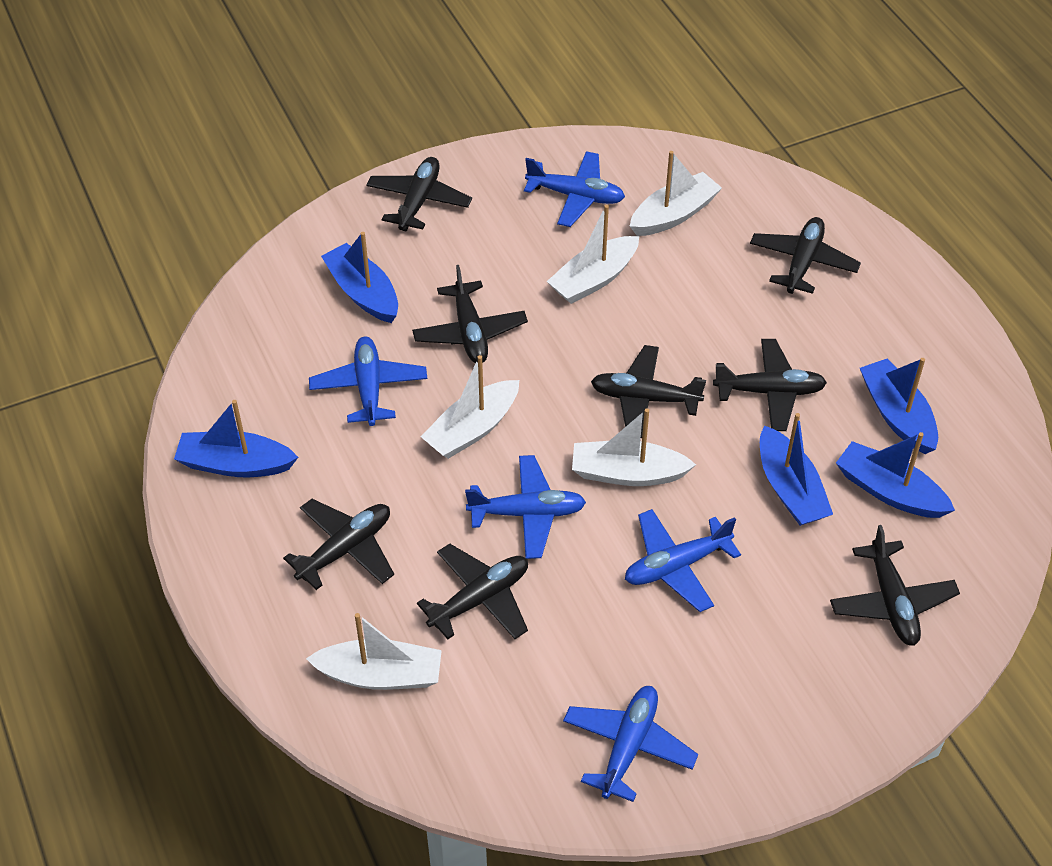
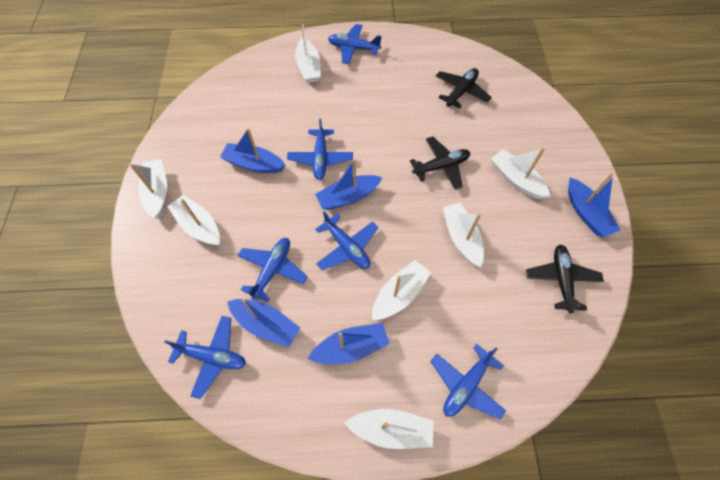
black plane: [283,499,394,590] [366,157,472,231] [412,265,528,363] [417,544,528,639] [591,345,706,438] [713,339,827,431] [750,217,861,294] [830,525,960,646] = 8 -> [410,136,470,190] [436,68,492,109] [526,245,604,313] = 3
blue plane: [309,337,427,426] [465,455,586,559] [524,151,625,227] [563,686,698,802] [625,509,741,612] = 5 -> [165,316,246,399] [238,238,308,302] [287,119,353,180] [315,211,378,270] [328,24,382,64] [430,344,506,419] = 6
white boat: [306,613,442,690] [421,355,519,459] [547,205,639,304] [572,408,696,486] [630,151,722,236] = 5 -> [130,159,167,218] [167,195,220,246] [295,19,321,83] [345,409,434,449] [372,260,431,320] [442,203,484,267] [491,148,550,199] = 7

